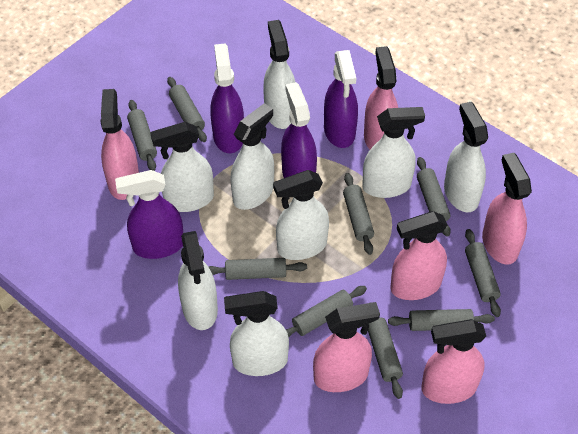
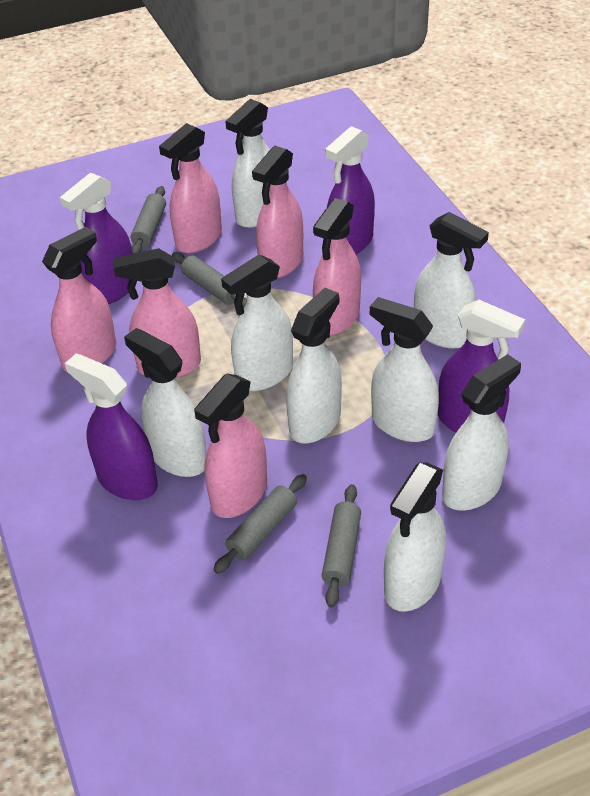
grey rolling pin: [127,100,157,171] [167,77,207,142] [208,258,307,280] [286,286,367,337] [343,173,374,255] [368,302,403,399] [388,309,495,331] [417,157,451,237] [465,229,501,317] = 9 -> [131,186,166,254] [172,252,247,309] [213,474,307,574] [322,484,361,607] = 4

